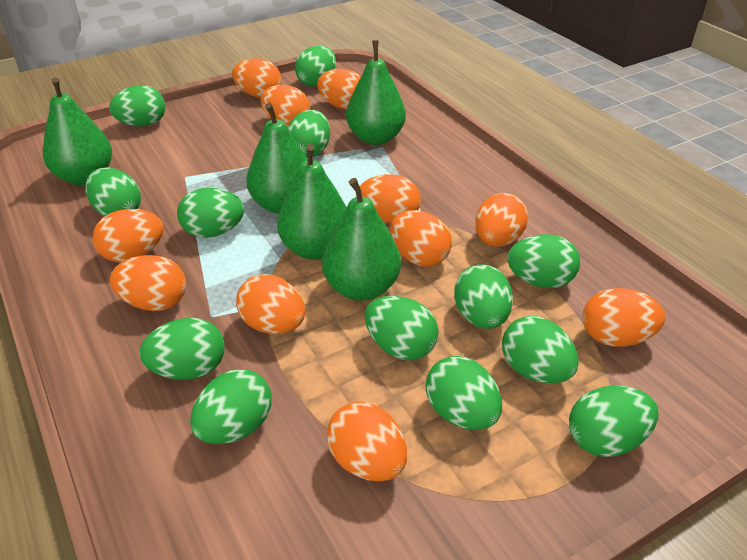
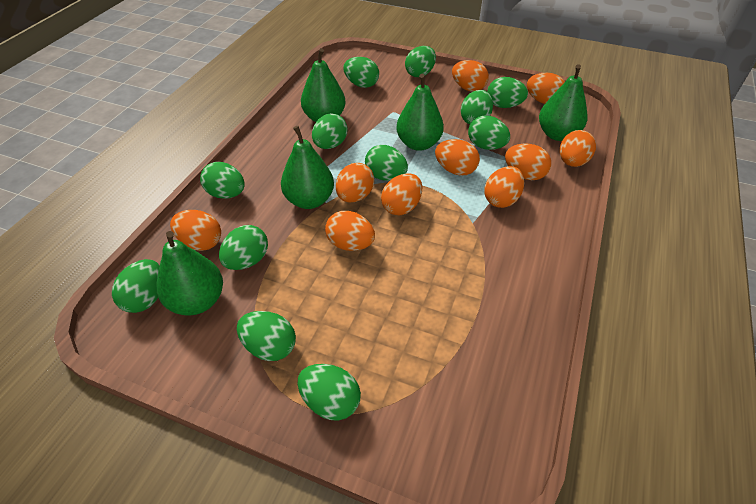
green egg: [85,168,141,216] [109,85,165,127] [139,318,225,380] [177,188,244,238] [190,369,272,444] [288,110,330,158] [295,46,336,86] [365,296,438,360] [426,356,502,430] [454,264,513,329] [502,316,579,383] [507,234,580,288] [569,385,658,457] = 13 -> [112,259,160,313] [200,162,245,199] [219,225,268,270] [237,311,296,361] [298,364,361,420] [312,113,347,149] [343,57,379,88] [365,145,408,181] [405,46,436,77] [461,90,493,124] [468,115,510,150] [487,77,528,108] = 12
orange egg: [93,209,164,263] [110,255,186,311] [232,58,281,98] [236,274,305,334] [261,85,310,127] [317,69,361,109] [327,402,407,481] [360,174,421,223] [390,210,452,267] [475,193,528,247] [583,288,665,347] = 11 -> [170,210,221,251] [325,211,375,251] [336,163,374,203] [381,173,422,215] [435,139,480,176] [452,60,489,92] [484,166,524,208] [505,144,551,180] [527,73,565,104] [560,130,596,167] = 10

